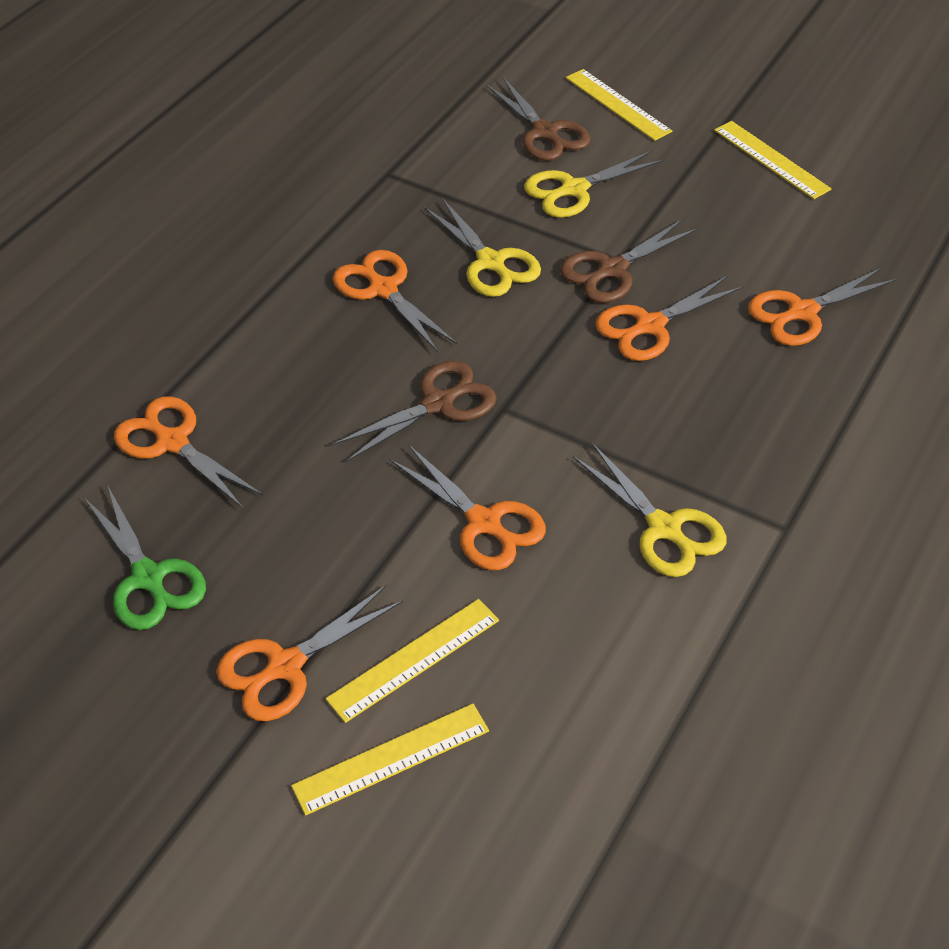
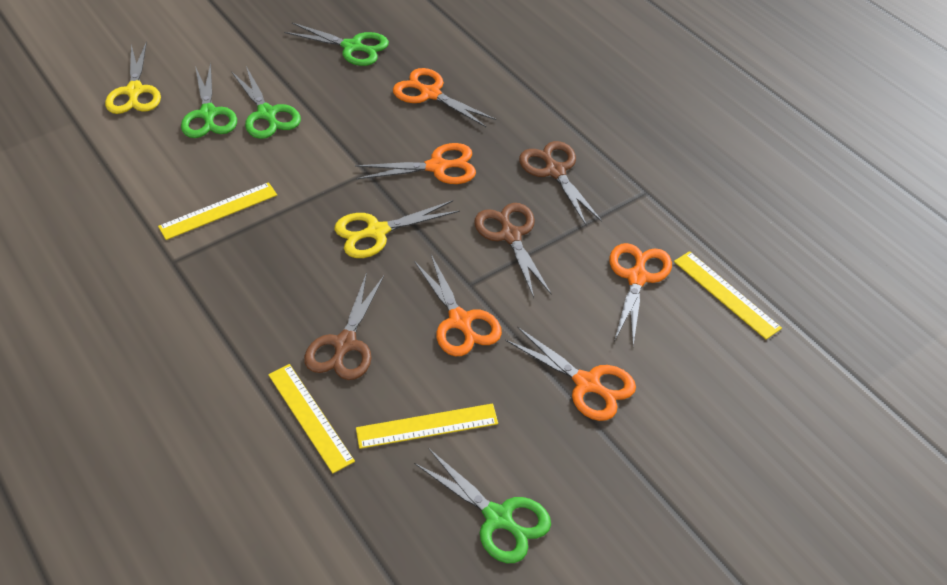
green scissors: [84,487,206,630] = 1 -> [181,63,237,138] [231,66,301,139] [284,23,389,66] [414,448,551,563] = 4
orange scissors: [114,396,263,508] [216,585,403,721] [333,250,457,352] [390,444,546,570] [595,276,743,361] [748,268,897,346] = 6 -> [355,143,476,184] [393,68,496,127] [414,254,502,356] [505,327,636,421] [609,243,672,346] = 5
yellow scissors: [424,198,541,297] [524,151,664,218] [573,443,726,577] = 3 -> [105,41,161,114] [334,200,460,258] = 2

